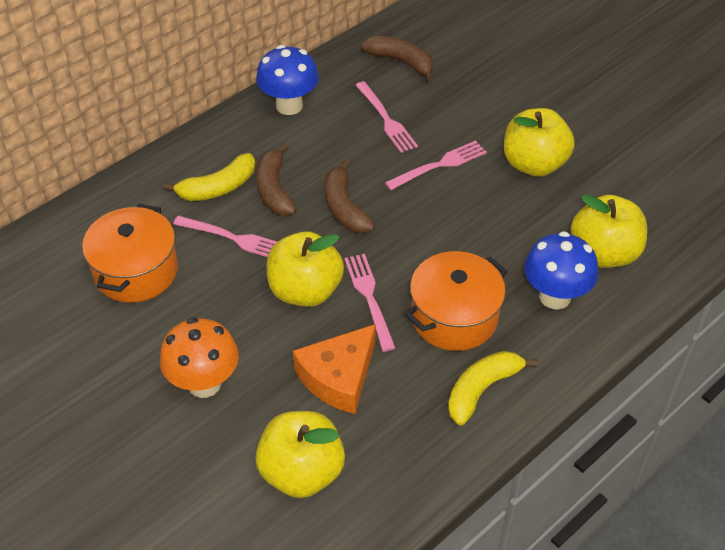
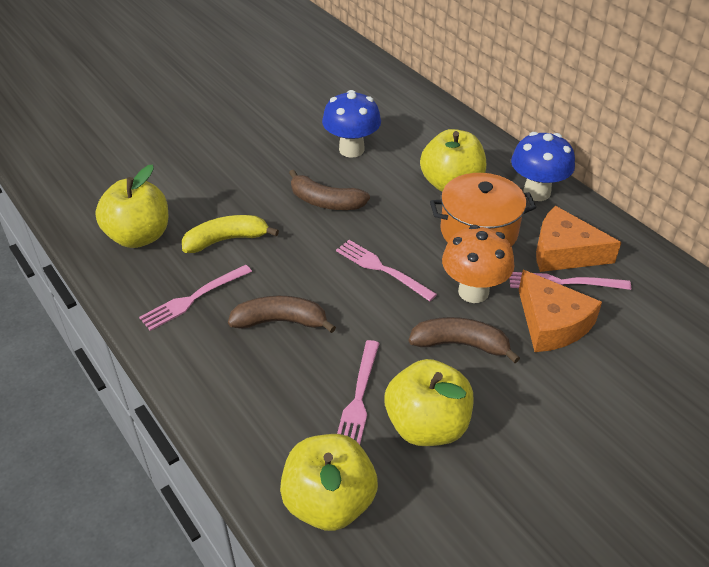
orange cheese: [293,324,376,414] = 1 -> [519,270,602,352] [536,206,621,272] = 2
orange pot: [82,204,178,303] [405,251,508,351] = 2 -> [430,173,536,247] = 1
yellow banana: [163,153,255,201] [448,351,538,426] = 2 -> [182,215,279,253] = 1

